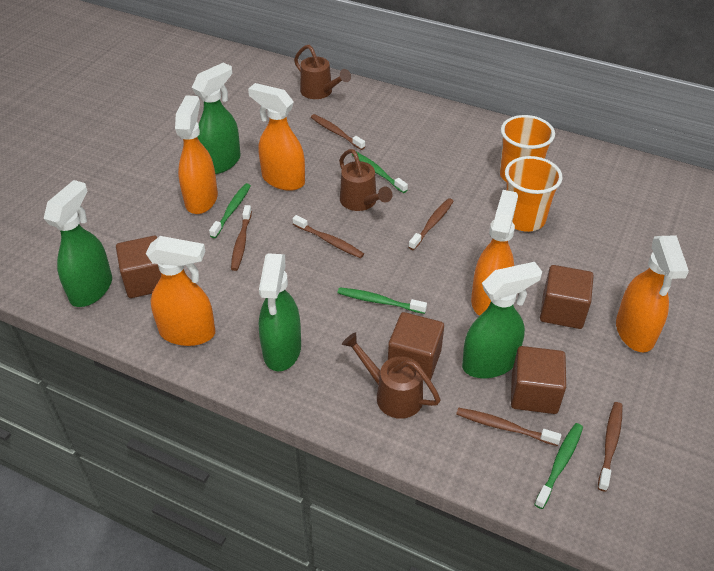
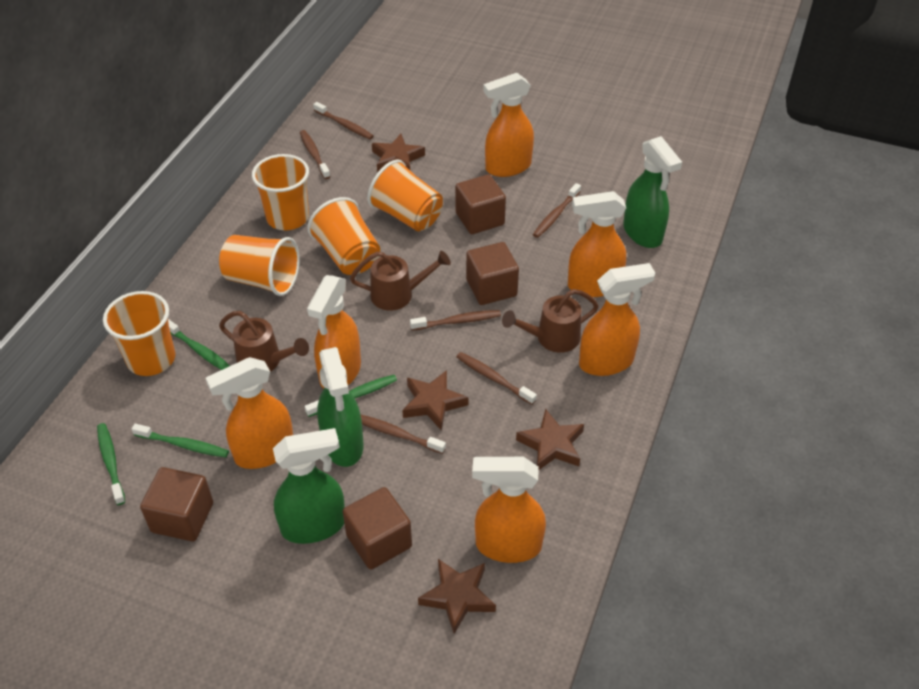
brown star: none = 0 -> [372,134,425,172] [402,370,468,430] [418,559,496,634] [516,409,584,470] = 4
green spray bottle: [43,180,112,307] [192,62,241,174] [259,253,301,371] [462,262,542,378] = 4 -> [273,428,345,544] [317,347,363,467] [623,136,682,248] = 3
orange cup: [500,115,555,182] [505,156,563,232] = 2 -> [103,291,175,376] [219,235,300,296] [252,154,309,230] [307,197,380,275] [368,160,443,231] = 5
orange spray bottle: [146,236,215,346] [175,95,218,214] [248,83,305,191] [471,190,518,316] [616,235,689,353] = 5 -> [206,357,293,469] [307,275,361,389] [472,457,546,563] [483,73,534,177] [568,191,626,297] [579,263,655,376] = 6

